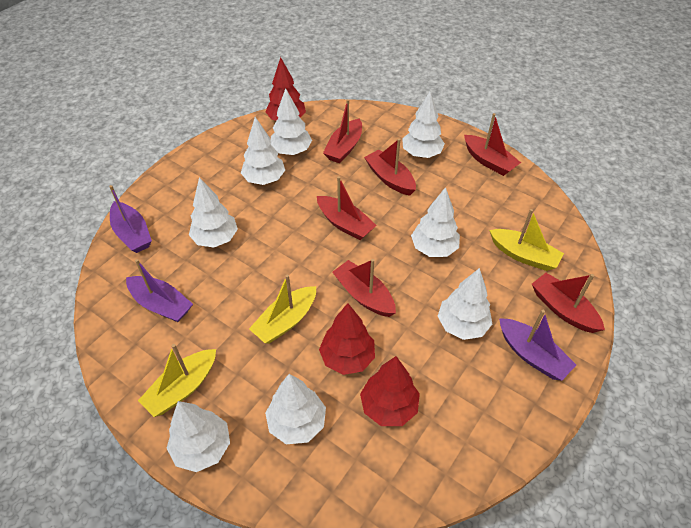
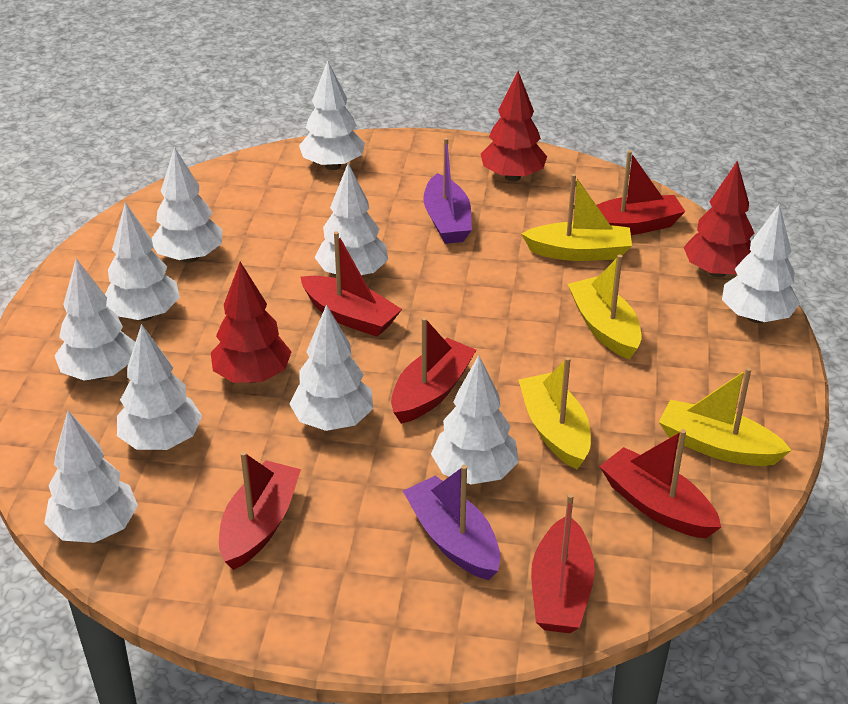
purple boat: [109,185,152,253] [126,259,193,322] [499,310,576,381] = 3 -> [403,465,501,580] [423,138,472,244] = 2
white tree: [166,401,230,472] [189,177,238,248] [241,117,285,185] [265,374,326,444] [270,88,312,155] [402,91,445,158] [411,187,460,257] [438,268,492,340] = 8 -> [44,411,138,543] [54,258,135,381] [105,202,180,321] [117,324,202,450] [151,147,222,263] [289,305,373,431] [299,60,365,170] [315,163,388,275] [431,355,519,484] [722,204,800,323] = 10
yellow boat: [138,344,216,417] [249,275,316,344] [489,209,564,271] = 3 -> [519,357,591,469] [522,174,632,261] [568,254,641,359] [659,367,792,466] = 4

